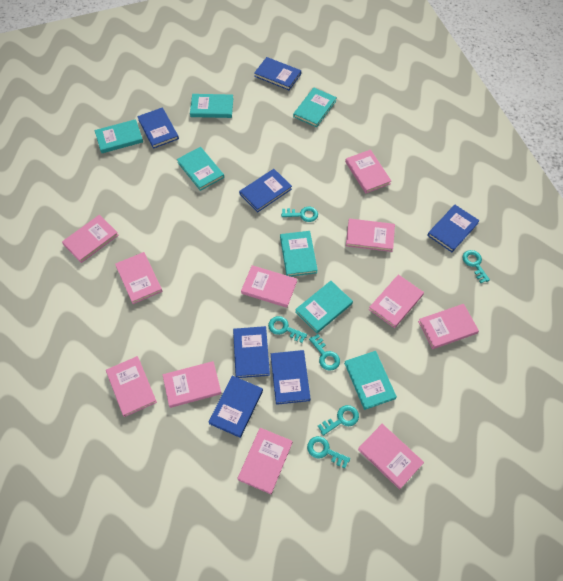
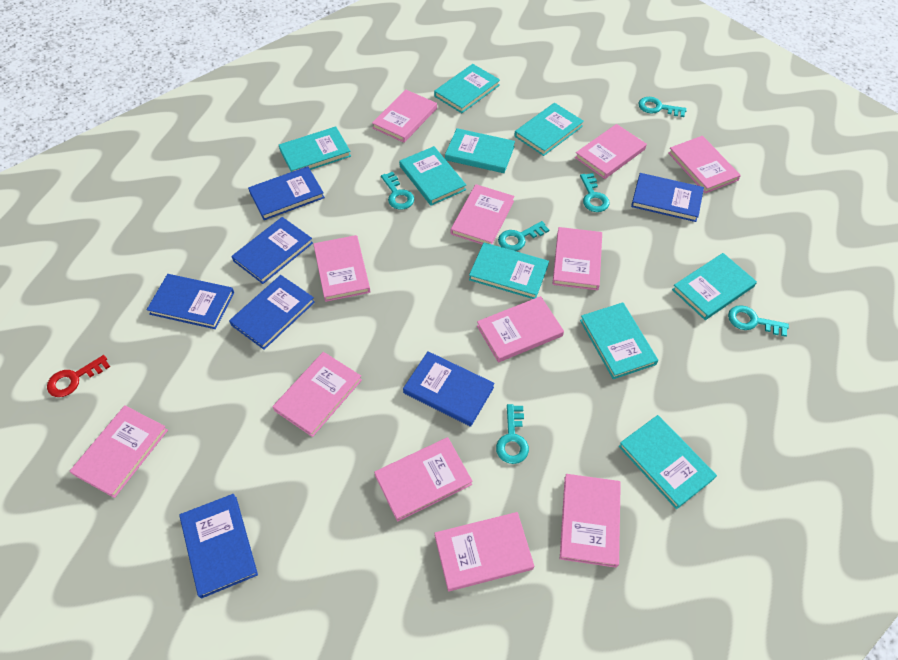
pink book: [62,215,119,263] [106,356,157,417] [115,252,162,304] [162,361,222,408] [237,428,293,494] [241,265,297,308] [345,150,391,194] [346,219,395,252] [358,424,424,490] [369,274,424,328] [418,304,479,349] = 11 -> [70,406,168,498] [273,352,362,437] [313,235,370,302] [372,90,437,143] [374,437,473,522] [434,512,534,591] [451,184,514,245] [477,296,564,362] [553,227,602,290] [560,474,621,568] [575,124,647,179] [668,136,741,193] = 12
red key: none = 0 -> [47,355,110,397] = 1
turquoise book: [94,119,143,153] [177,147,224,191] [190,94,233,118] [280,231,318,277] [293,88,337,127] [295,281,353,333] [344,351,397,410] = 7 -> [279,126,351,172] [399,146,466,206] [434,64,500,113] [445,128,515,173] [469,242,549,299] [514,103,584,156] [580,302,658,379] [619,415,717,509] [672,253,757,320] = 9

